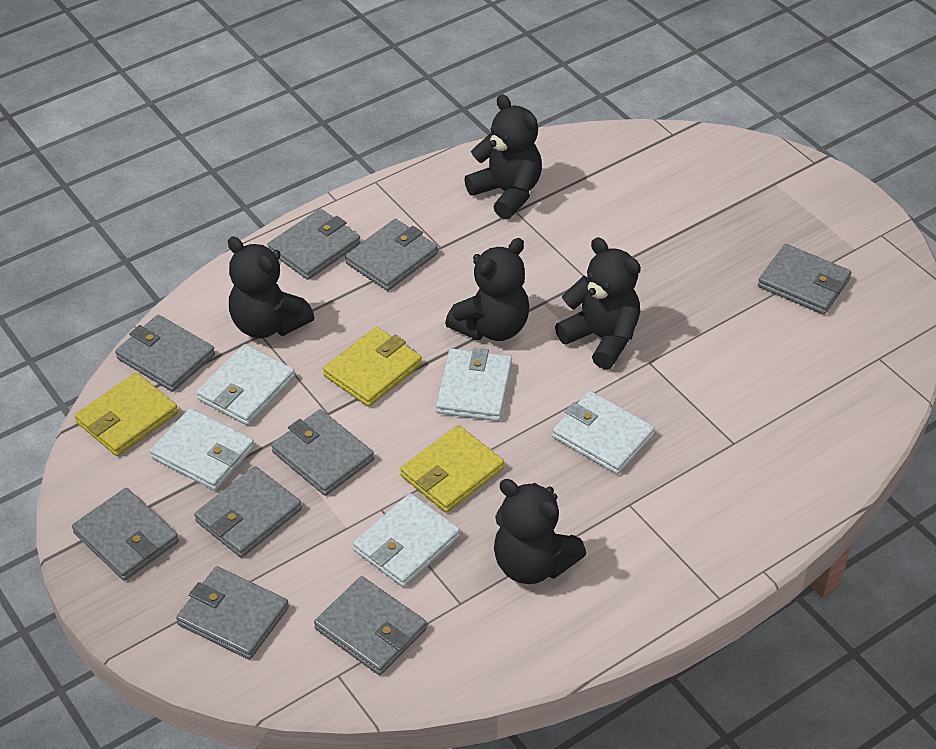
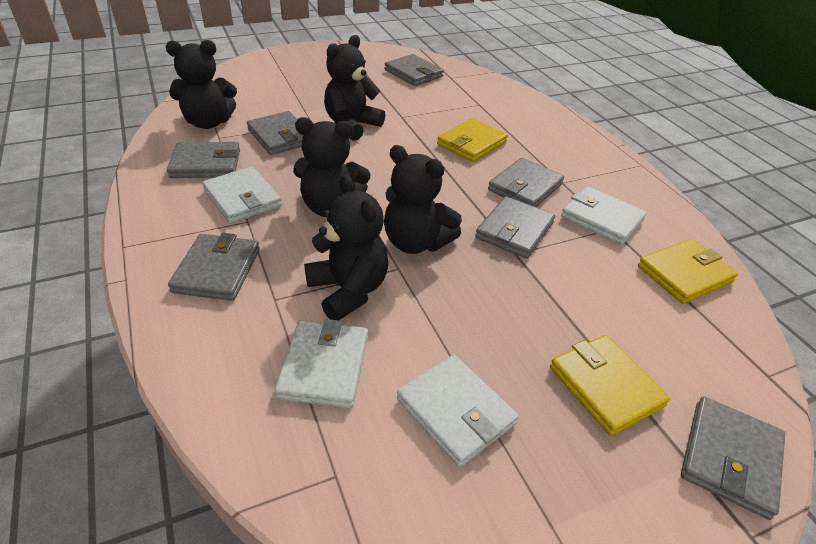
grey wallet: [72,488,179,581] [115,315,215,392] [176,566,289,660] [194,466,302,558] [267,208,361,280] [271,409,374,496] [314,576,427,675] [345,219,438,291] [758,244,852,315] = 9 -> [167,142,240,178] [168,233,260,301] [247,111,304,155] [385,54,444,86] [475,196,555,259] [488,158,564,207] [681,396,785,520] = 7
white wallet: [150,408,255,490] [196,344,295,425] [353,493,460,587] [436,348,512,421] [552,391,655,474] = 5 -> [202,167,282,224] [275,319,368,408] [397,355,519,467] [561,186,647,245] = 4

